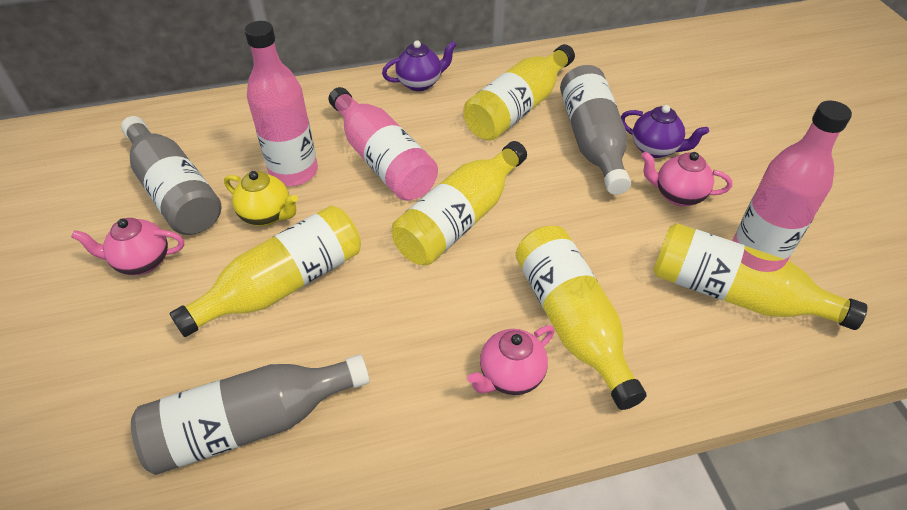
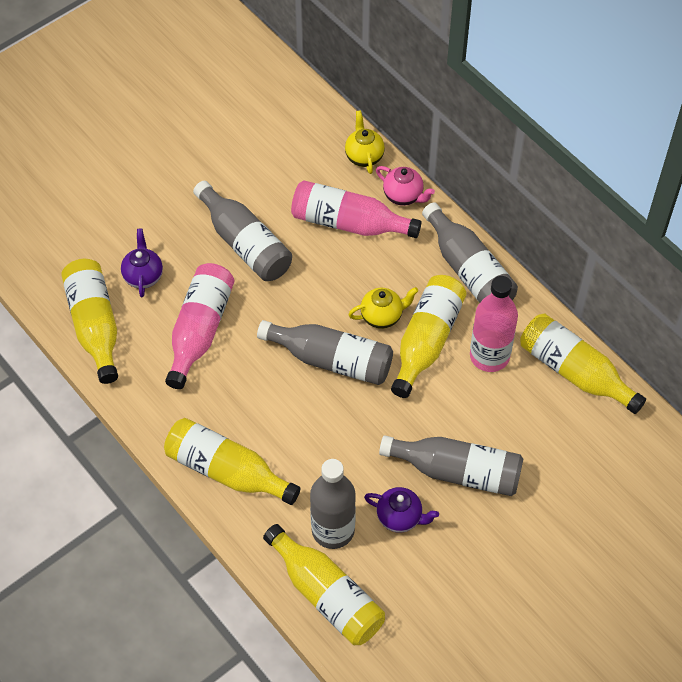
grey bottle: [121,116,222,235] [131,354,370,475] [560,65,631,195] = 3 -> [193,181,292,281] [257,320,393,385] [310,459,356,549] [379,435,523,496] [422,202,518,302] = 5
pink teapot: [71,218,184,275] [467,325,554,395] [641,152,732,206] = 3 -> [376,166,435,206] = 1
yellow teapot: [224,171,298,226] = 1 -> [345,110,385,174] [348,287,418,329] = 2

